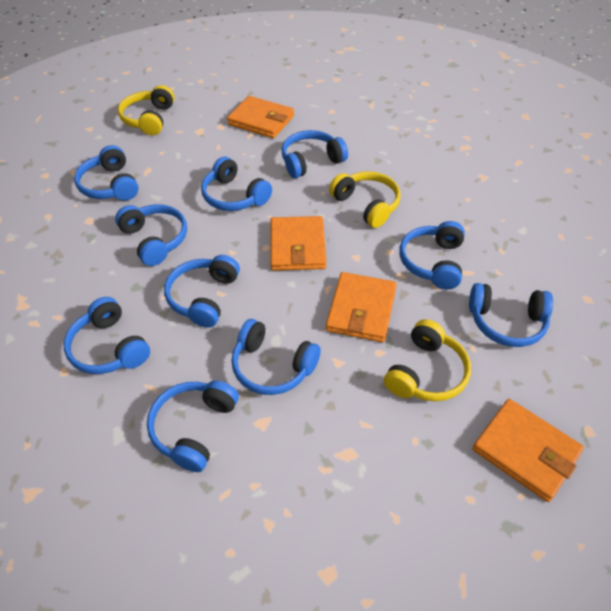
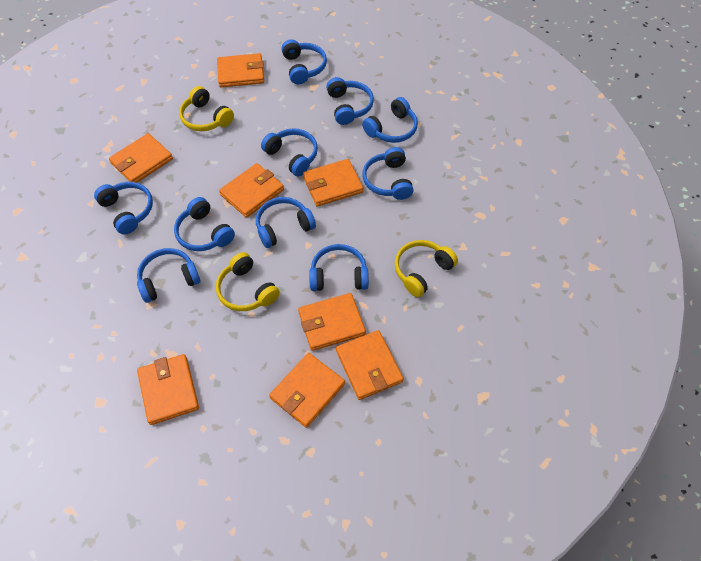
orange wallet: [227,96,294,138] [270,216,326,271] [326,272,397,342] [473,399,584,502] = 4 -> [109,133,173,183] [137,354,199,425] [217,53,264,88] [219,163,284,218] [269,353,345,428] [298,293,366,351] [303,159,363,207] [336,330,403,400] = 8

